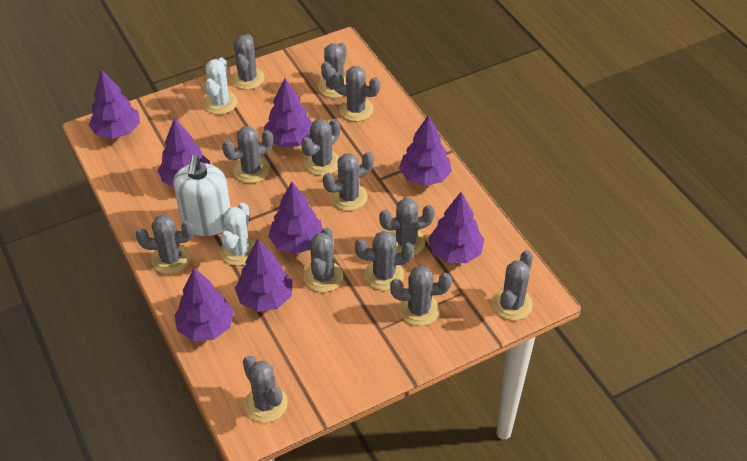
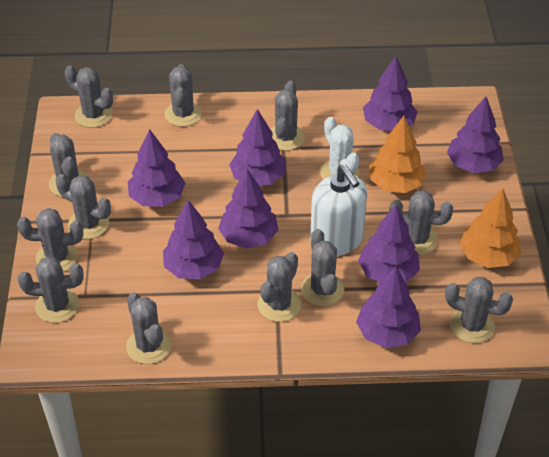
grey cactus: [136,215,194,274] [222,126,273,183] [231,34,265,90] [243,356,288,423] [301,119,340,176] [304,227,343,292] [318,43,346,98] [323,152,374,211] [332,66,380,121] [355,231,414,290] [379,198,435,255] [390,266,452,326] [492,250,533,320] = 13 -> [17,208,83,272] [18,256,84,323] [49,133,88,197] [56,174,111,239] [65,65,113,128] [126,293,171,364] [165,64,202,127] [257,252,301,322] [270,81,305,151] [301,229,344,306] [390,190,453,255] [445,277,513,343] = 12
orange tree: none = 0 -> [369,116,426,193] [460,188,521,268] = 2
white cactus: [203,57,238,114] [220,202,256,266] = 2 -> [320,117,360,180] = 1

